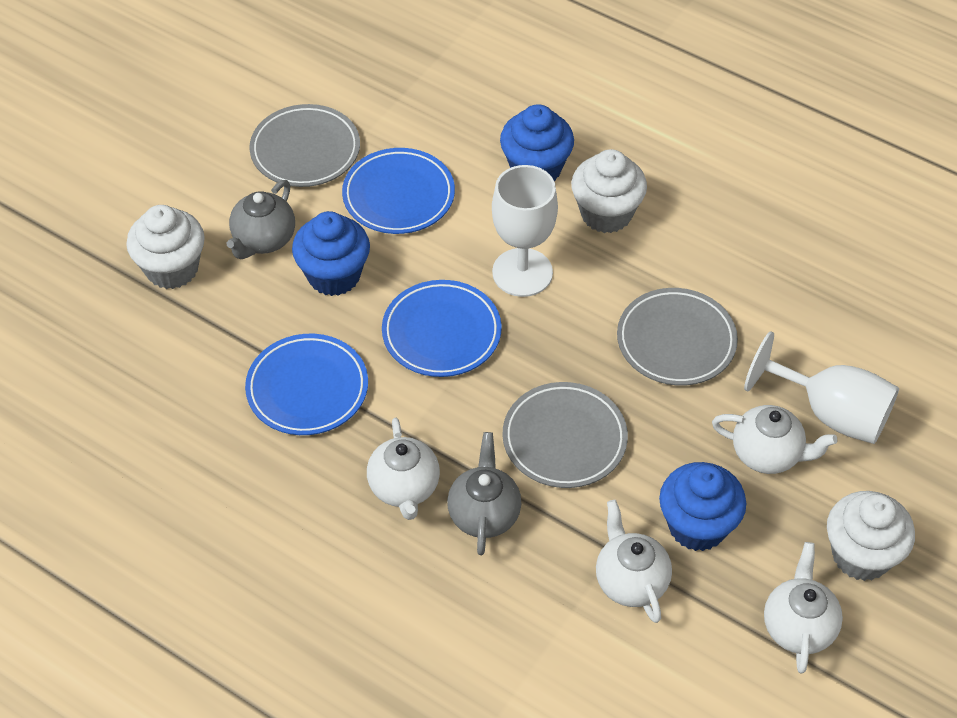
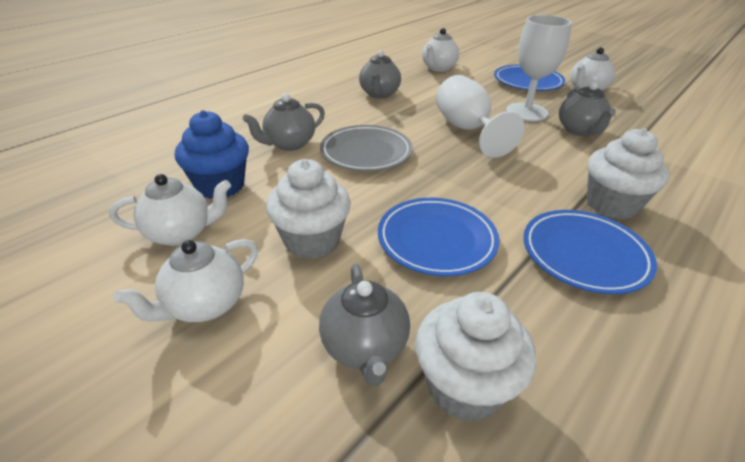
blue cupcake: [292,211,370,296] [500,104,574,181] [659,462,746,551] = 3 -> [175,110,249,199] = 1
grey plate: [249,104,360,187] [502,382,628,488] [617,288,738,386] = 3 -> [320,125,413,171] = 1
grey teapot: [227,180,295,259] [447,432,521,555] = 2 -> [243,93,325,151] [319,264,410,386] [359,50,401,99] [559,82,616,136] = 4

